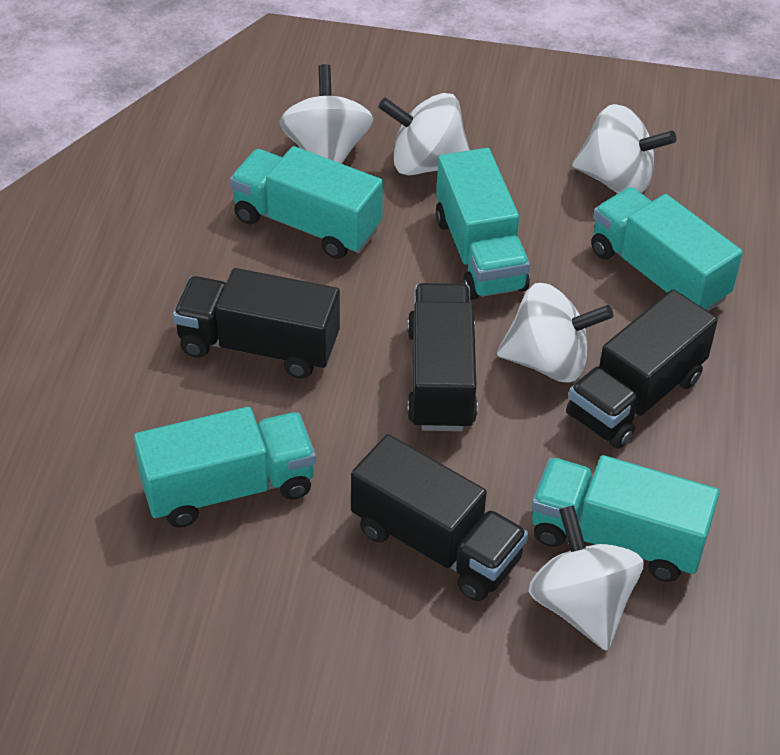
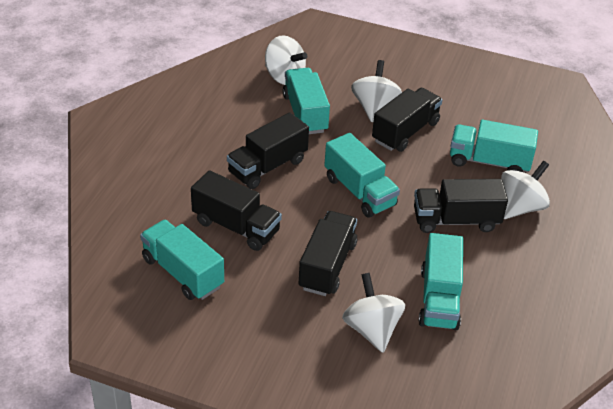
black truck: [173,268,340,379] [351,434,528,601] [407,283,478,431] [566,289,718,449] = 4 -> [191,170,282,251] [227,112,309,189] [299,211,357,296] [372,88,442,152] [414,179,508,233] = 5
white spinning top: [279,64,373,164] [378,93,470,176] [497,283,613,382] [528,505,644,651] [572,104,676,193] = 5 -> [265,35,307,85] [342,273,405,353] [351,60,402,122] [501,161,550,219] = 4

